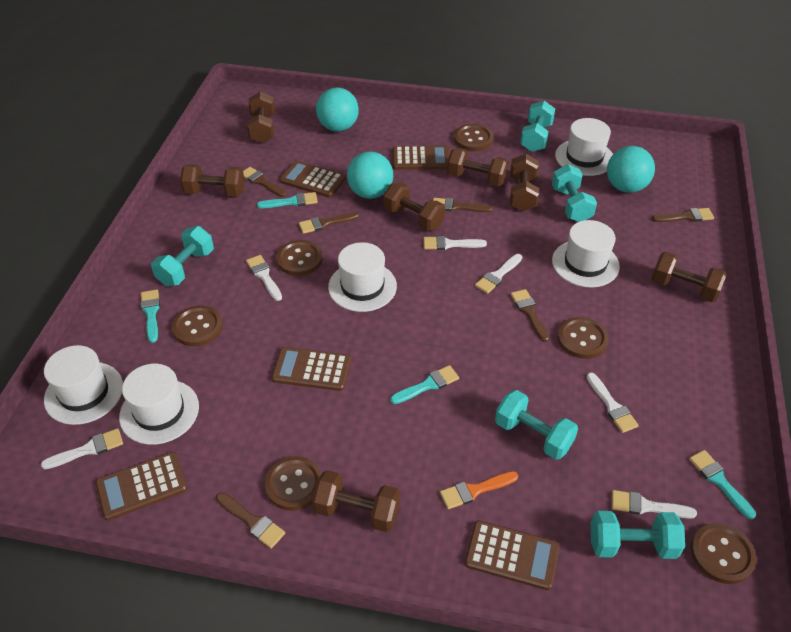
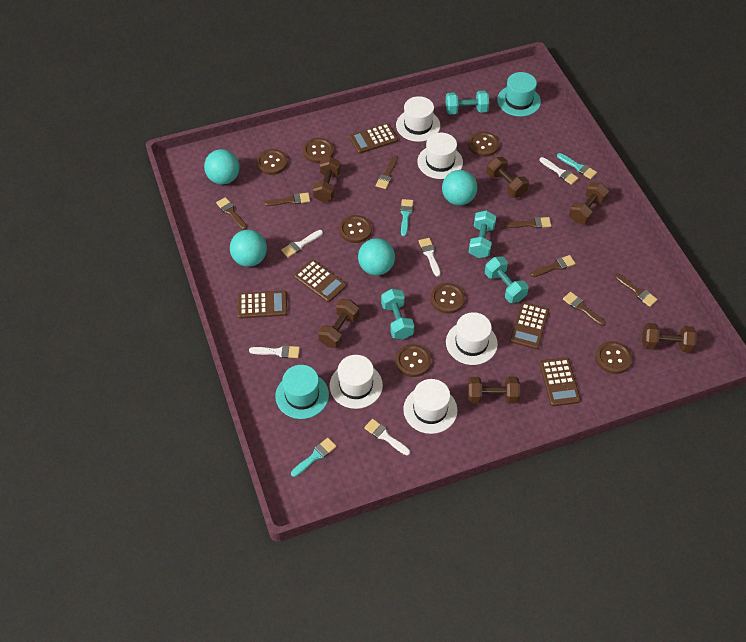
brown brush: [216,493,285,549] [243,167,287,197] [299,212,360,234] [433,198,493,212] [511,289,549,342] [652,208,714,222] = 6 -> [216,197,247,230] [264,193,310,206] [376,156,398,189] [505,217,551,228] [530,255,576,277] [563,292,605,326] [615,274,658,307] = 7
brown button: [172,305,223,346] [265,456,322,511] [276,240,322,276] [454,124,493,151] [557,317,609,359] [691,523,756,584] = 6 -> [256,149,288,175] [303,138,334,163] [339,215,372,243] [395,344,431,377] [430,283,465,314] [468,131,499,157] [595,341,632,374] = 7
brown dumbbell: [180,164,245,197] [247,92,275,143] [312,470,400,532] [383,183,445,231] [447,148,509,187] [510,154,539,211] [651,252,726,302] = 7 -> [313,157,341,202] [318,299,359,348] [467,376,520,404] [487,157,529,198] [569,182,609,224] [642,323,697,352] = 6
orange brush: [440,471,518,509] = 1 -> none = 0
turquoise ball: [316,88,359,132] [347,151,393,199] [607,146,655,193] = 3 -> [204,149,240,185] [230,230,267,267] [358,238,395,276] [442,170,477,205] = 4
turquoise brush: [141,289,160,343] [257,192,318,208] [390,365,459,404] [689,450,756,519] = 4 -> [291,438,337,477] [400,199,413,236] [557,153,597,179] = 3
turquoise dumbbell: [151,226,214,286] [495,390,578,460] [520,101,555,152] [552,164,597,222] [591,511,685,559] = 5 -> [381,289,414,339] [445,91,489,114] [469,210,496,258] [485,257,529,303] = 4
turquoise hat: none = 0 -> [275,365,329,419] [497,72,541,117] = 2
white brush: [41,428,123,469] [246,255,282,301] [423,236,487,250] [475,254,522,294] [586,372,639,433] [612,490,697,519] = 6 -> [249,345,300,358] [281,230,323,258] [364,419,410,456] [419,238,441,277] [540,157,578,185] = 5

